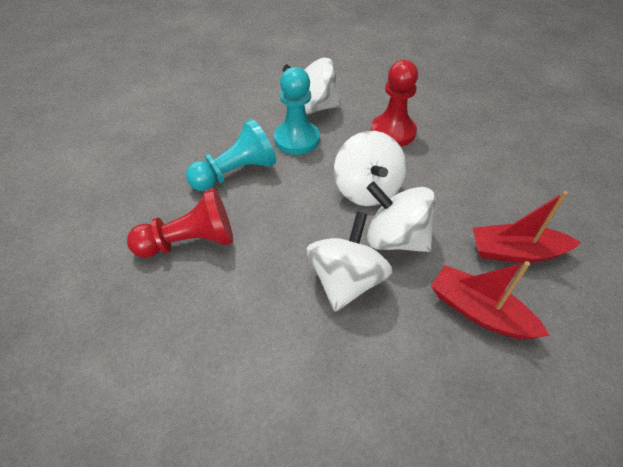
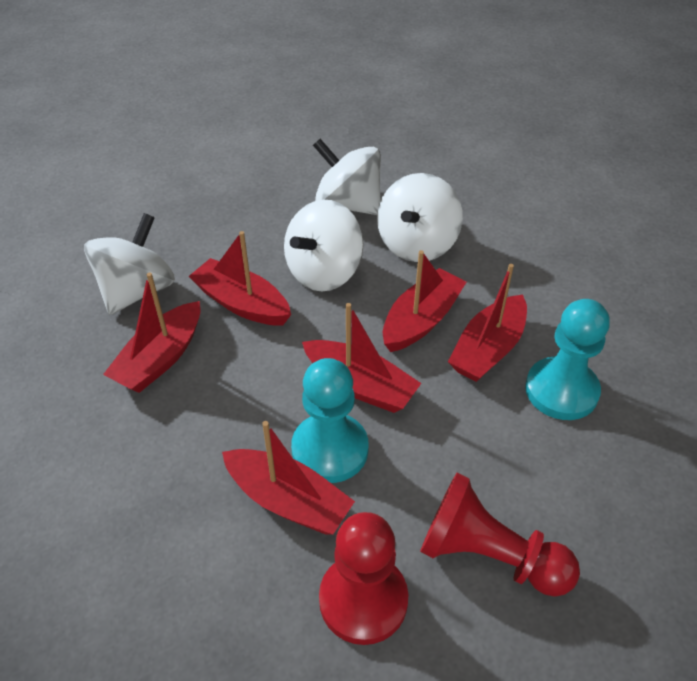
red boat: [431,261,550,339] [473,191,581,263] = 2 -> [103,272,201,393] [189,231,291,325] [222,421,355,535] [302,303,421,413] [383,250,466,352] [448,264,527,382] = 6

